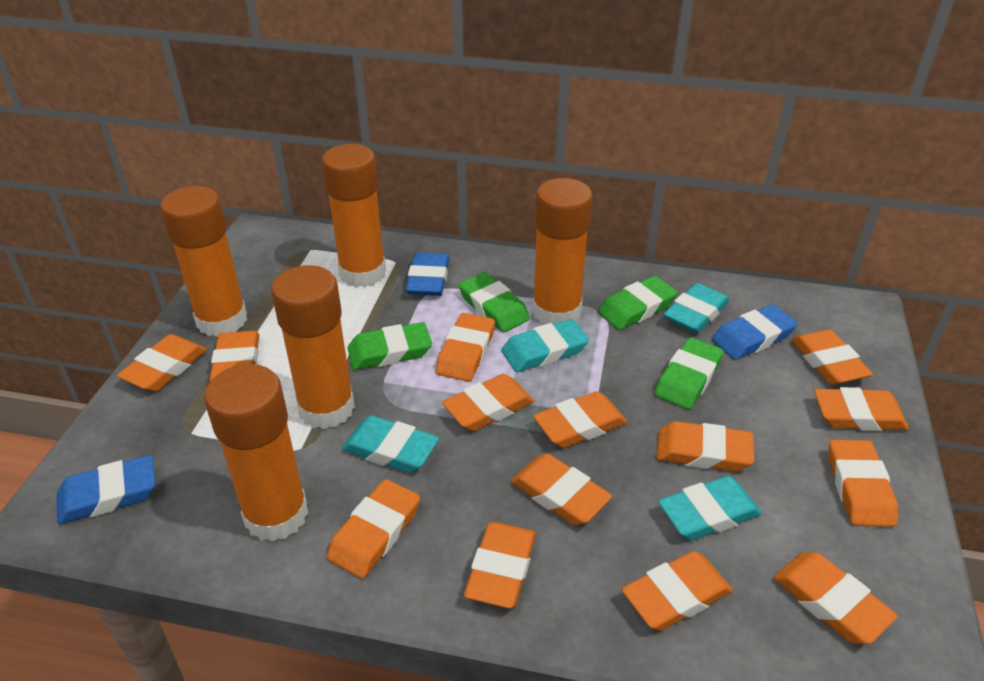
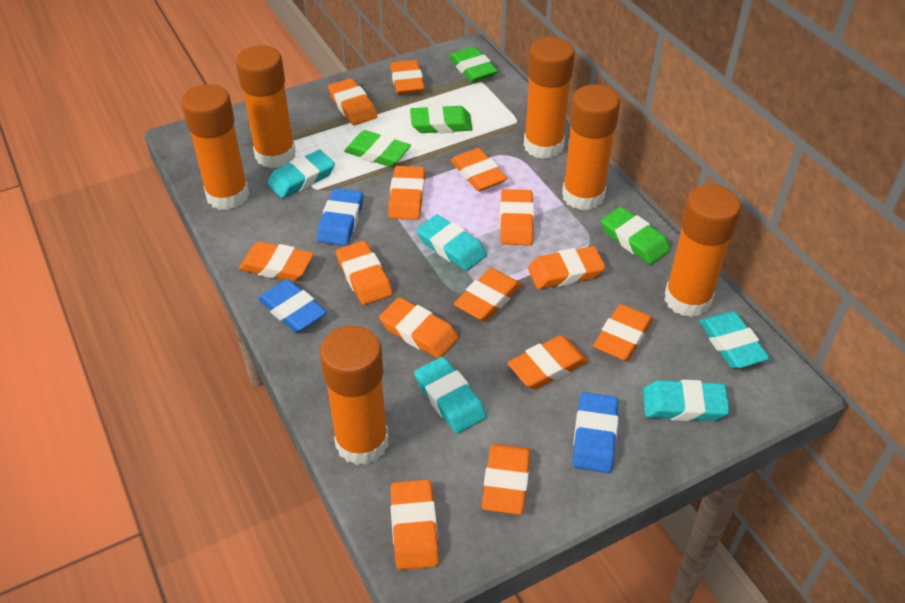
orange glue stick: [160,186,247,337] [204,364,309,542] [271,265,355,429] [322,144,386,287] [532,178,593,324] = 5 -> [181,84,249,210] [236,45,296,168] [320,325,388,465] [524,37,575,159] [562,84,620,211] [665,184,741,318] = 6
turquoise eraser: [342,415,439,473] [501,319,589,372] [658,476,762,540] [664,283,729,333] = 4 -> [267,150,335,198] [414,357,487,434] [416,215,487,271] [643,380,730,421] [699,311,770,368] = 5

